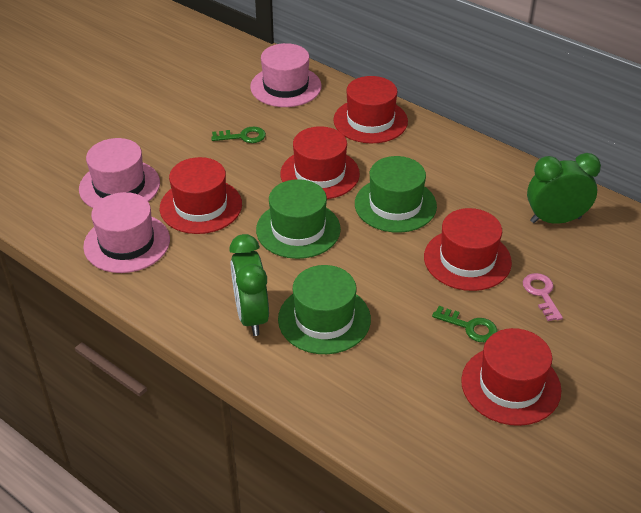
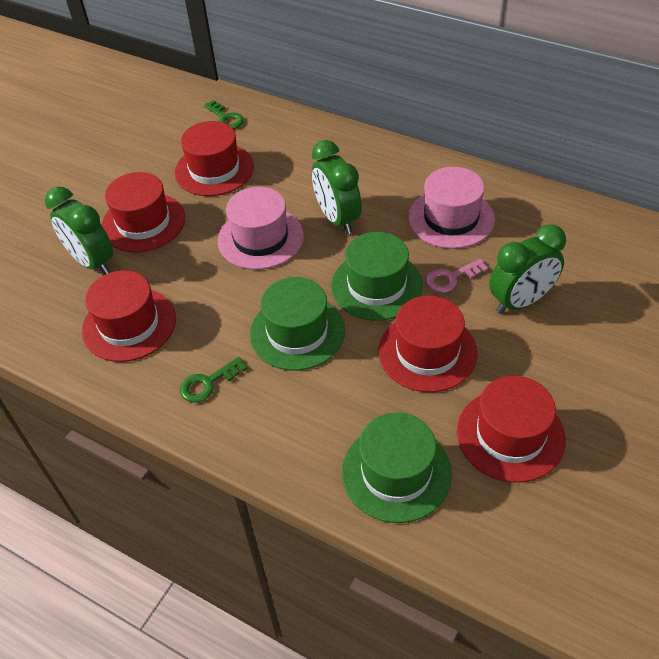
green clock: [229,234,269,336] [527,153,601,224] = 2 -> [45,187,113,275] [312,140,362,234] [489,224,566,314] = 3
pink hat: [79,138,160,208] [83,192,170,273] [250,43,322,107] = 3 -> [218,187,304,270] [408,167,495,249] = 2

